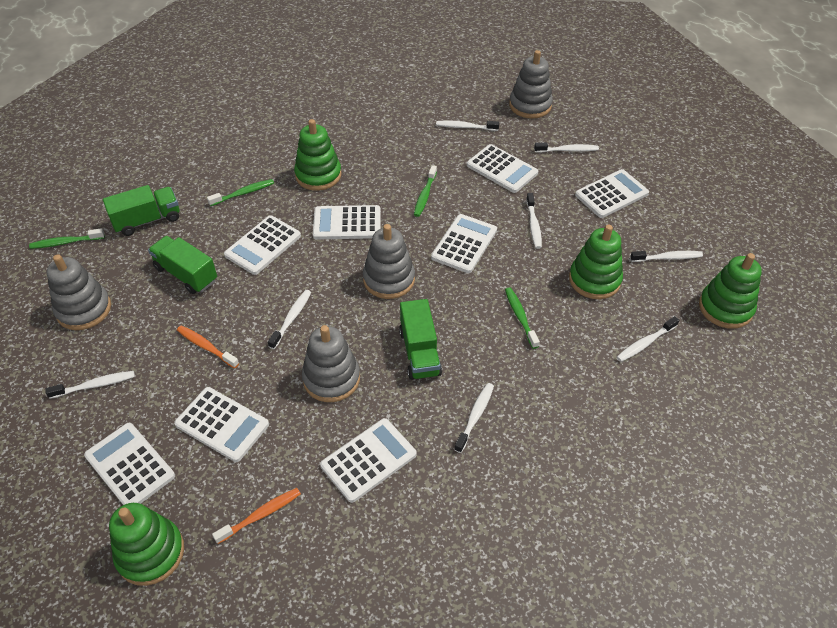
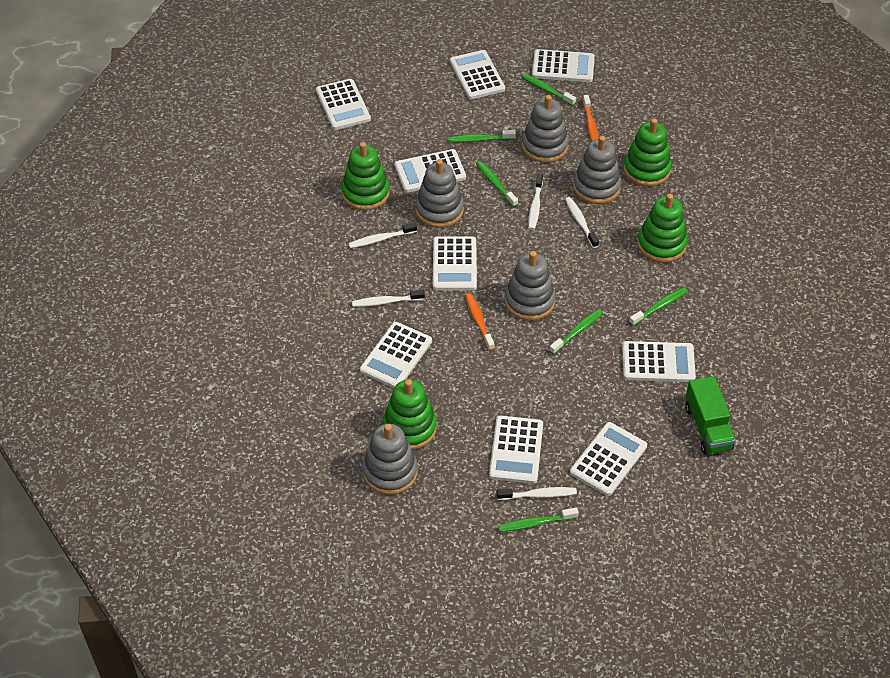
green toothbrush: [29,228,105,249] [207,179,274,206] [414,165,437,217] [505,287,540,349] = 4 -> [449,130,516,143] [476,161,518,207] [498,507,579,532] [521,73,576,106] [549,309,603,355] [629,287,688,326] = 6
green truck: [103,185,180,236] [148,236,217,294] [399,299,442,380] = 3 -> [685,376,736,455] = 1
grey stacking toy: [47,254,111,330] [302,325,360,402] [363,224,415,299] [509,50,553,119] = 4 -> [362,424,418,495] [416,159,464,228] [505,251,556,320] [522,95,569,163] [573,136,621,204] = 5
white calculator: [84,423,175,505] [174,387,269,462] [224,215,301,275] [313,205,381,239] [320,418,417,503] [431,214,497,273] [467,144,538,193] [575,169,649,218] = 8 -> [316,79,371,130] [360,322,432,388] [395,149,466,193] [433,236,477,290] [450,50,505,99] [489,416,543,484] [532,49,595,82] [570,422,647,496] [622,341,696,382] = 9
white toothbrush: [45,371,135,399] [268,290,311,349] [436,121,499,131] [454,383,494,453] [526,193,542,249] [534,143,599,153] [617,316,679,362] [630,251,703,262] = 8 -> [348,222,417,248] [352,290,425,307] [497,487,577,500] [528,174,543,230] [565,197,599,248] = 5

